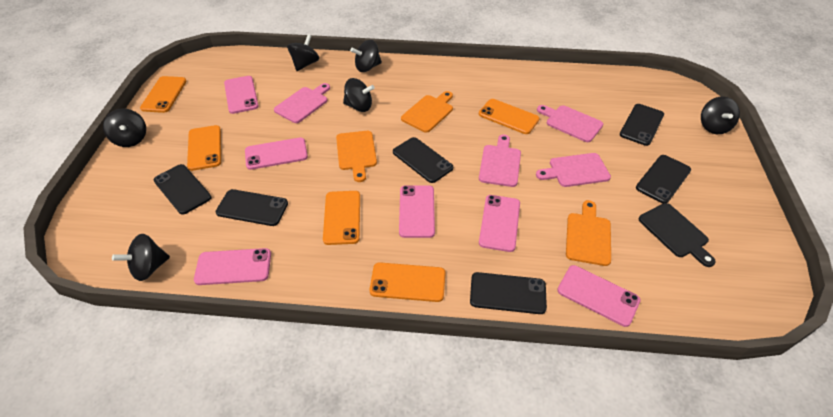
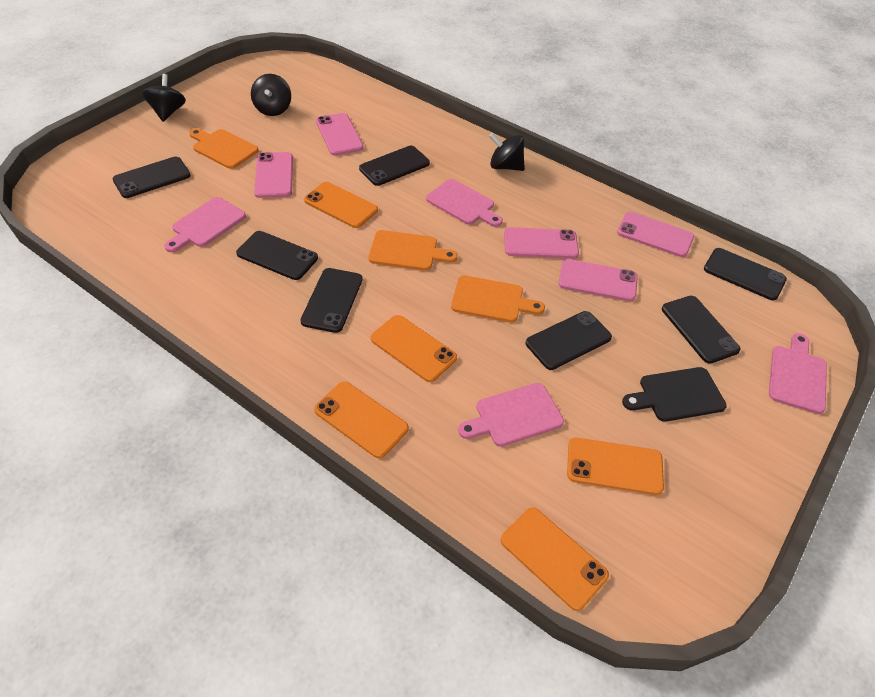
black phone: [154,164,211,215] [216,189,288,226] [393,137,453,183] [470,272,547,314] [620,104,664,146] [636,155,691,203] = 6 -> [113,157,191,198] [236,231,318,280] [300,268,363,333] [359,146,430,186] [526,311,612,370] [662,296,741,364] [704,248,787,300] = 7
black spinning top: [103,108,146,147] [112,234,170,281] [287,34,319,71] [343,78,374,112] [350,40,382,72] [701,96,740,134] = 6 -> [142,74,186,122] [251,74,291,116] [489,133,525,171] = 3
pink phone: [194,248,271,285] [224,76,259,114] [245,138,308,170] [399,185,435,238] [479,195,520,252] [557,265,641,327] = 6 -> [254,152,293,198] [316,113,363,156] [504,227,579,259] [559,259,638,301] [617,212,694,257] = 5

